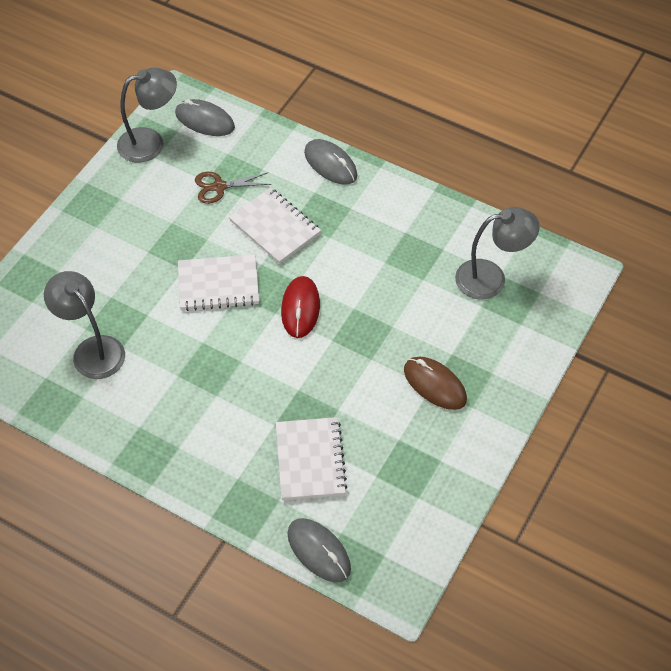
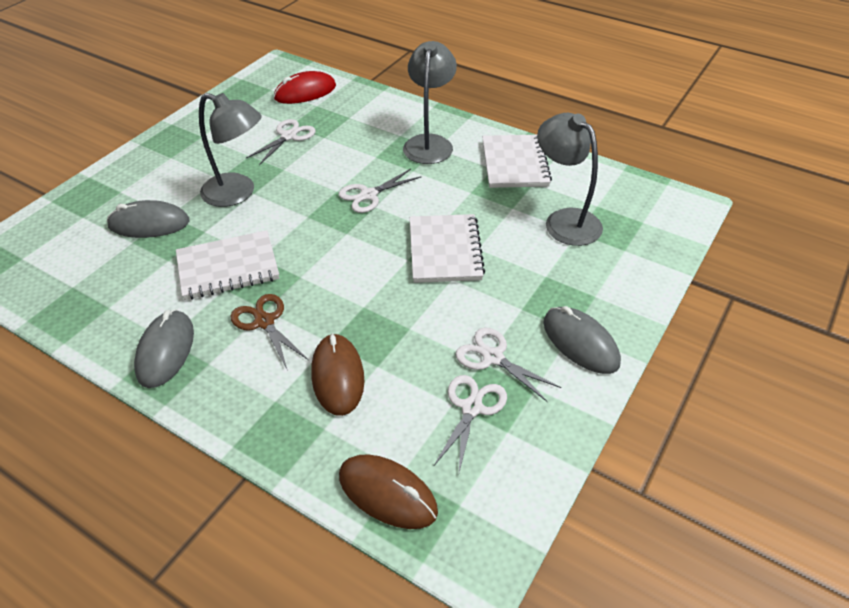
brown mouse: [404,357,467,410] = 1 -> [311,333,365,416] [339,454,438,529] = 2
white scissors: none = 0 -> [246,119,316,165] [338,169,422,213] [433,375,507,472] [455,328,561,402] = 4

